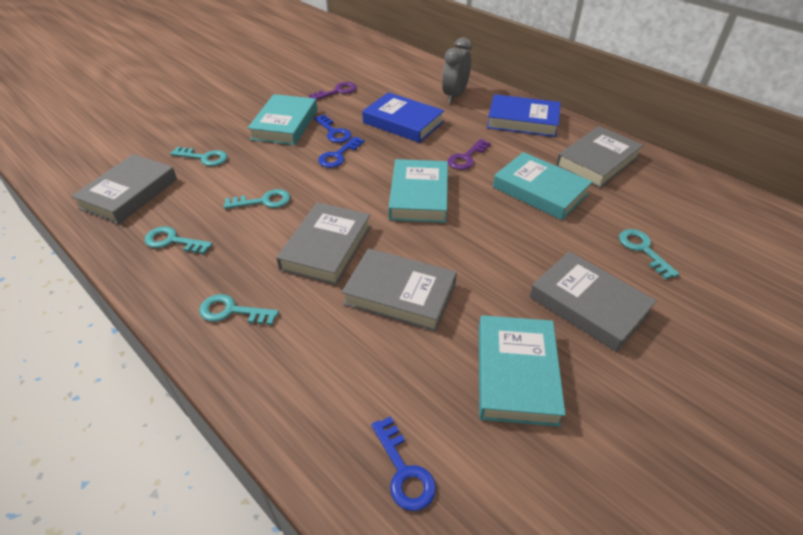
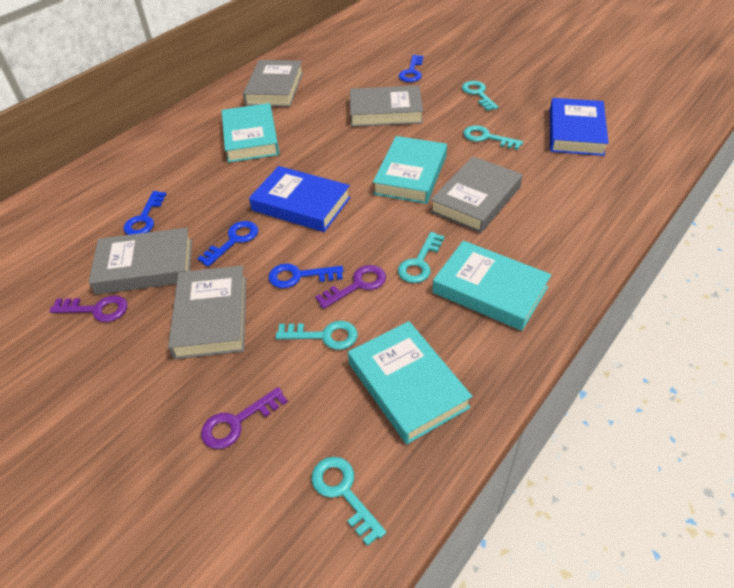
blue key: [314,114,352,143] [318,136,365,168] [371,416,436,511] = 3 -> [124,191,167,235] [197,221,258,267] [268,263,343,288] [399,55,423,82] = 4
grey clock: [442,37,472,103] = 1 -> none = 0
purple key: [309,82,357,100] [448,139,491,170] = 2 -> [49,296,127,322] [201,387,288,449] [315,265,386,309] = 3

